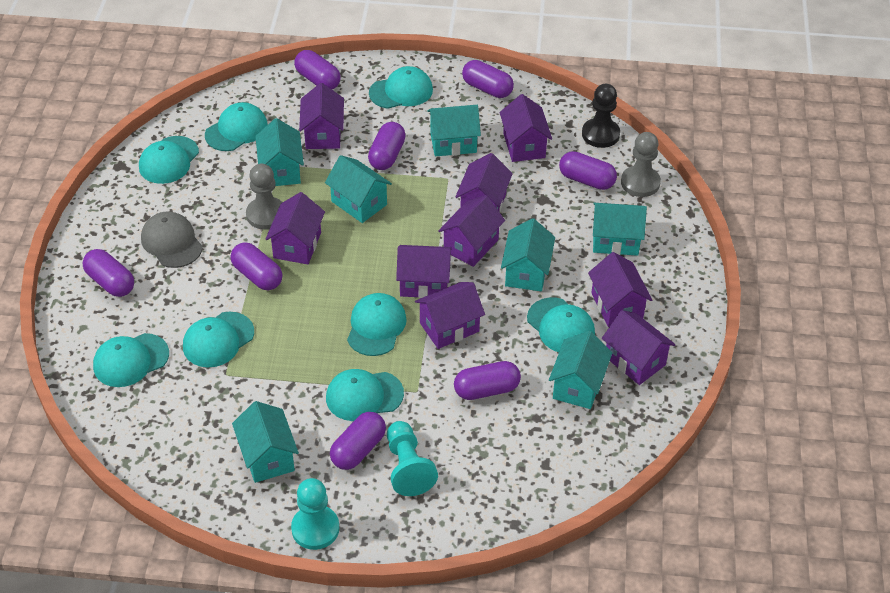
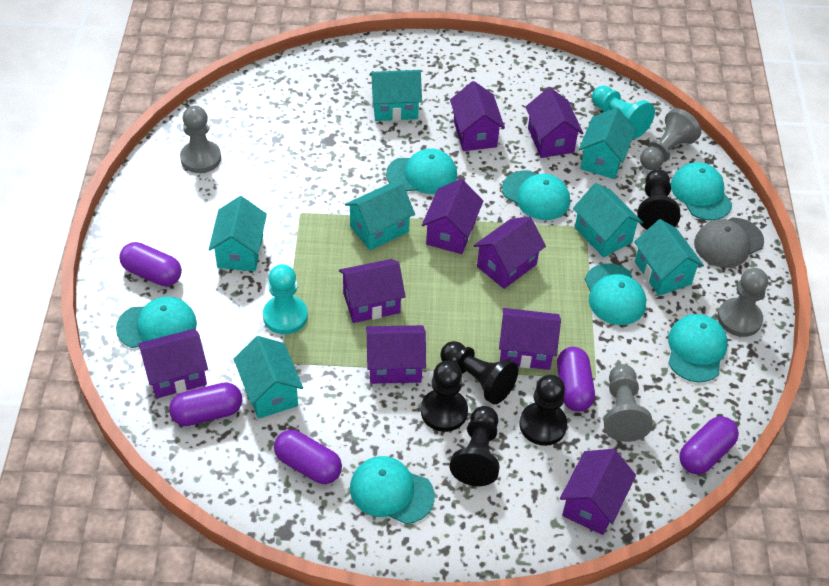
black pawn: [582,84,620,148] = 1 -> [421,361,468,432] [440,341,519,404] [450,406,500,486] [519,375,567,446] [638,169,680,230] = 5
grey pawn: [246,164,283,230] [621,132,661,197] = 2 -> [180,106,221,173] [604,364,653,442] [640,108,701,170] [718,268,768,337] = 4
purple capsule: [83,249,134,297] [231,242,282,290] [294,50,341,89] [330,412,386,470] [368,122,406,170] [454,361,521,400] [462,60,514,98] [559,151,617,190] = 8 -> [119,242,182,286] [169,382,242,426] [274,430,342,484] [557,347,595,412] [679,416,739,474] = 5
turquoise cap: [93,333,169,387] [139,136,199,184] [183,312,254,367] [205,102,268,151] [326,369,404,421] [347,293,407,356] [369,66,433,109] [527,298,595,352] = 8 -> [116,297,197,348] [350,456,435,524] [386,148,457,194] [502,170,570,220] [585,263,646,325] [668,314,728,382] [671,162,732,221] = 7

